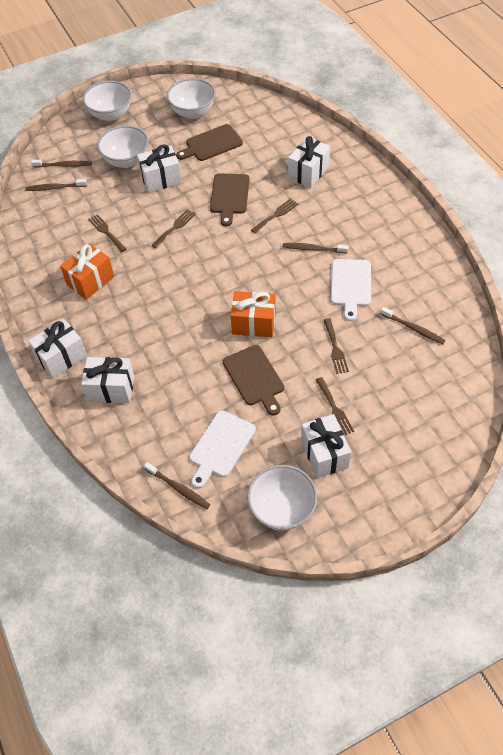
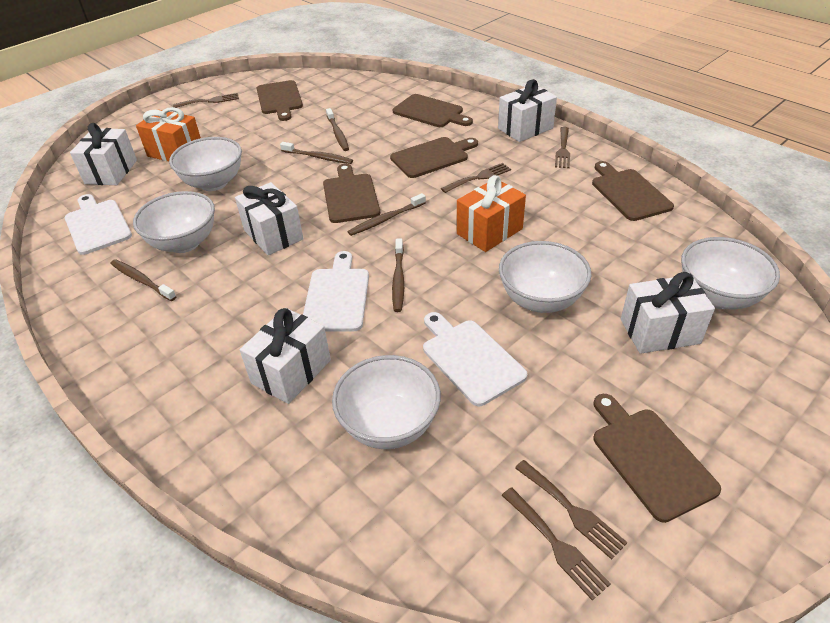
brown cutting board: [176,124,243,161] [210,173,249,226] [223,345,284,415] = 3 -> [257,80,303,121] [323,164,380,223] [390,137,478,178] [393,94,473,127] [592,161,674,221] [593,394,721,523] = 6
white bowl: [83,81,132,121] [97,125,149,168] [167,78,216,119] [247,465,317,531] = 4 -> [133,191,215,253] [169,137,242,191] [332,355,441,449] [499,241,591,313] [681,237,780,310] = 5
white cutting board: [189,410,256,489] [331,259,371,321] = 2 -> [65,194,132,255] [303,251,369,332] [423,312,528,406] = 3

